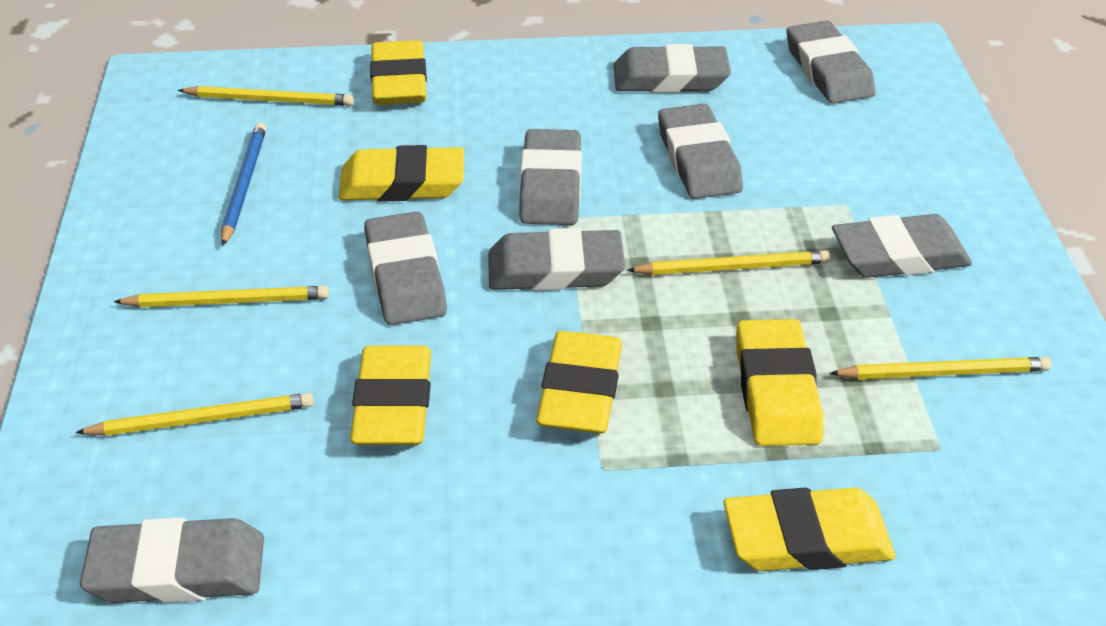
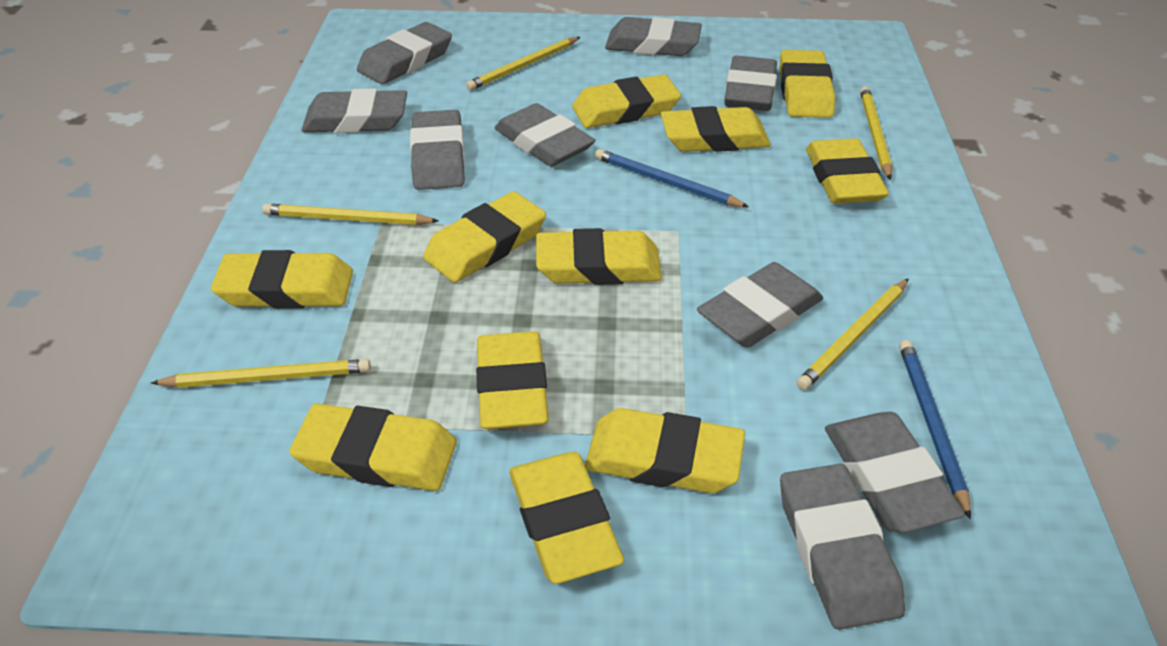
blue pencil: [221,123,266,246] = 1 -> [595,149,749,207] [899,340,971,520] = 2
grey eraser: [80,517,264,603] [364,212,447,325] [488,228,625,291] [519,129,582,225] [613,44,731,93] [658,104,743,199] [786,21,875,104] [832,214,972,278] = 8 -> [302,89,407,133] [357,22,452,84] [410,110,465,190] [495,103,595,167] [605,17,702,56] [697,262,823,348] [724,56,777,111] [780,464,905,630] [825,412,965,533] = 9
yellow eraser: [338,145,464,202] [350,346,431,445] [370,40,427,105] [536,331,622,433] [724,487,896,571] [736,319,823,446] = 6 -> [211,250,353,309] [289,403,457,491] [423,191,546,283] [476,331,549,429] [509,452,624,584] [536,228,662,285] [572,74,681,128] [585,408,745,493] [661,106,771,152] [780,50,835,118] [806,138,889,204] = 11

